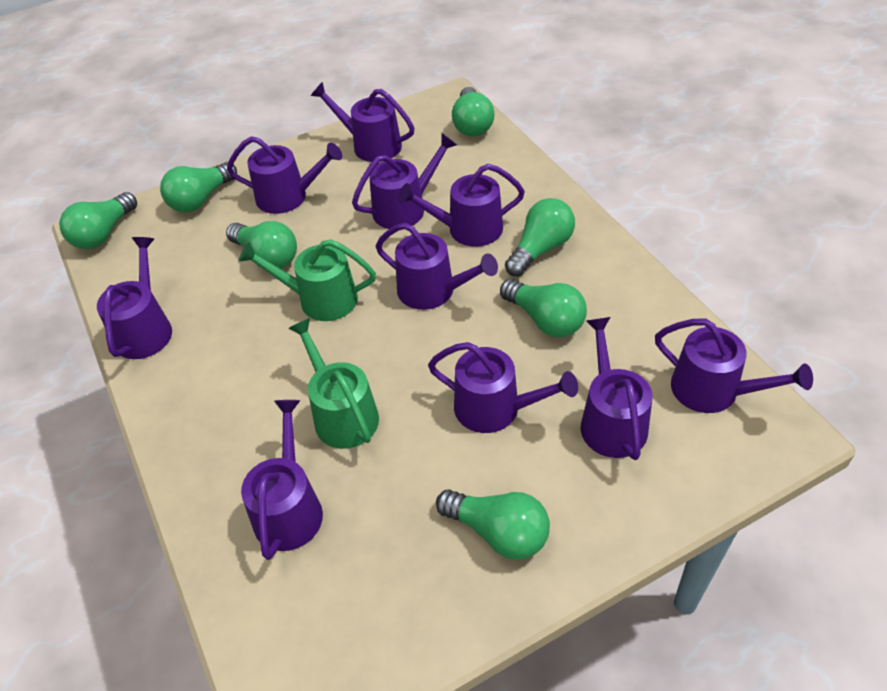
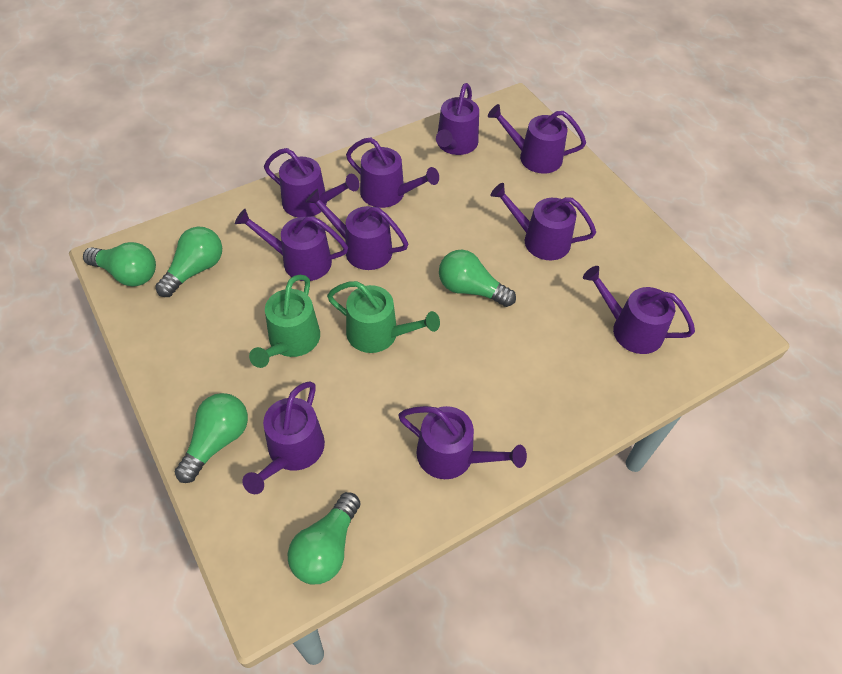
green light bulb: [59,192,137,249] [160,162,237,212] [226,221,297,269] [436,489,550,559] [452,87,494,136] [500,279,587,337] [505,198,575,276] = 7 -> [83,242,156,286] [155,226,222,297] [175,393,248,483] [288,492,361,584] [439,250,516,307] = 5

